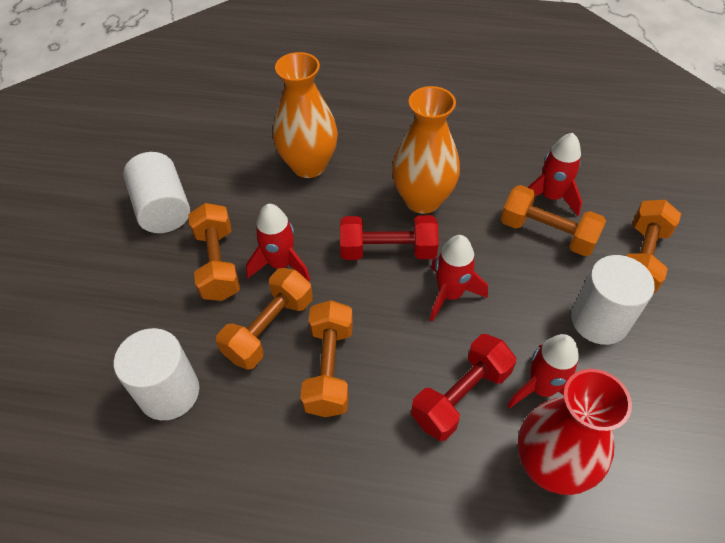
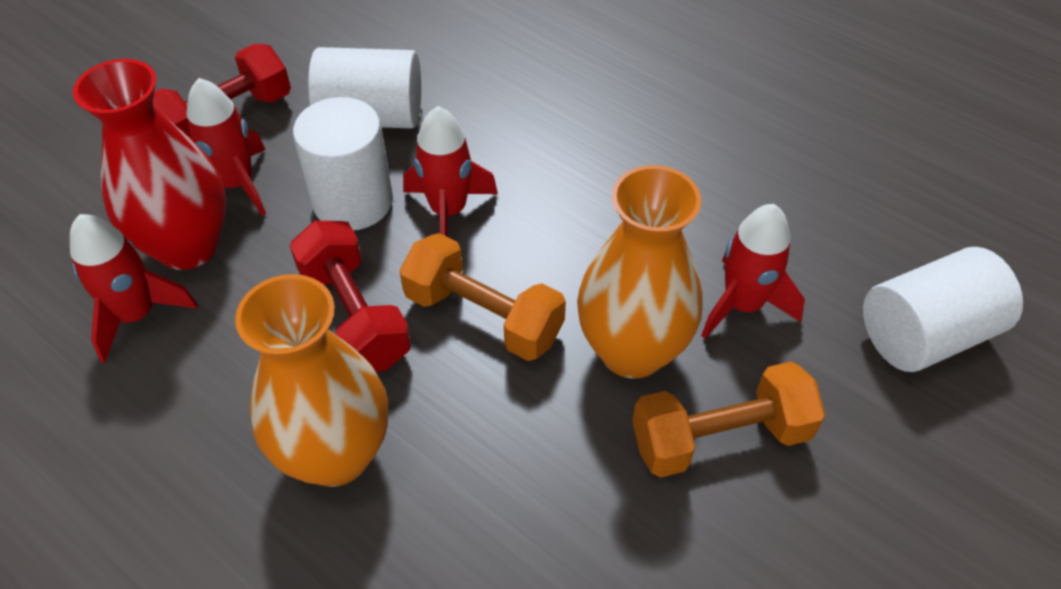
orange dumbbell: [188,203,240,301] [216,268,313,370] [300,300,353,417] [501,185,606,256] [626,200,681,293] = 5 -> [400,233,566,361] [632,361,825,478] = 2

